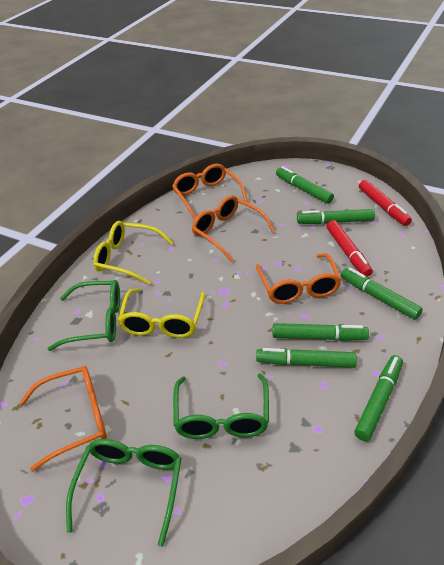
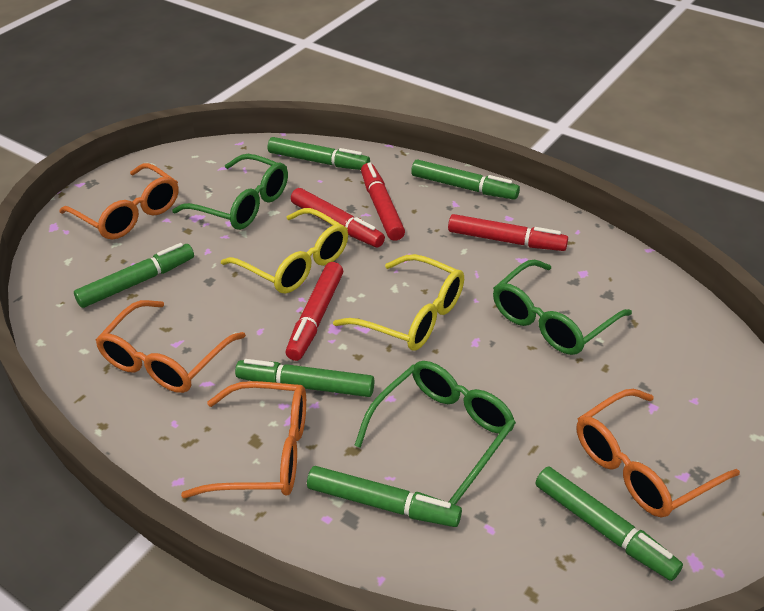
red marker: [326,220,373,277] [359,180,412,226] = 2 -> [286,262,343,361] [291,188,385,247] [361,162,405,241] [448,214,568,251] = 4

